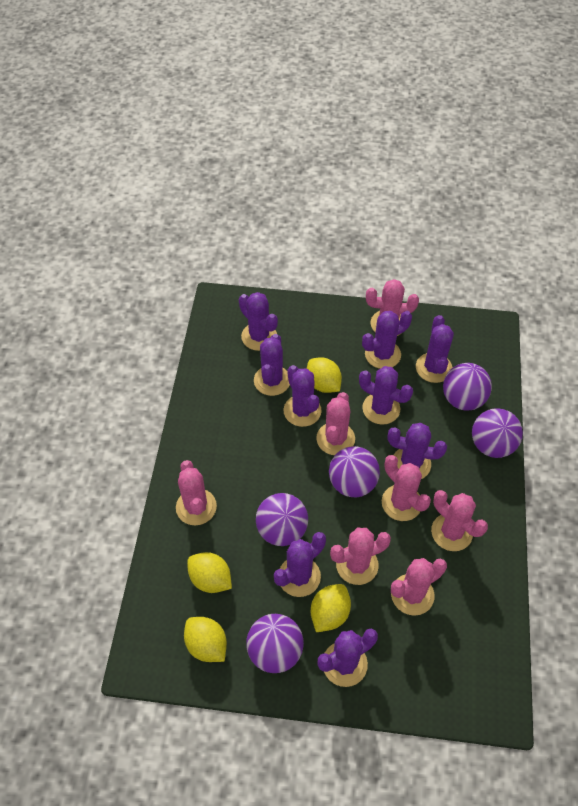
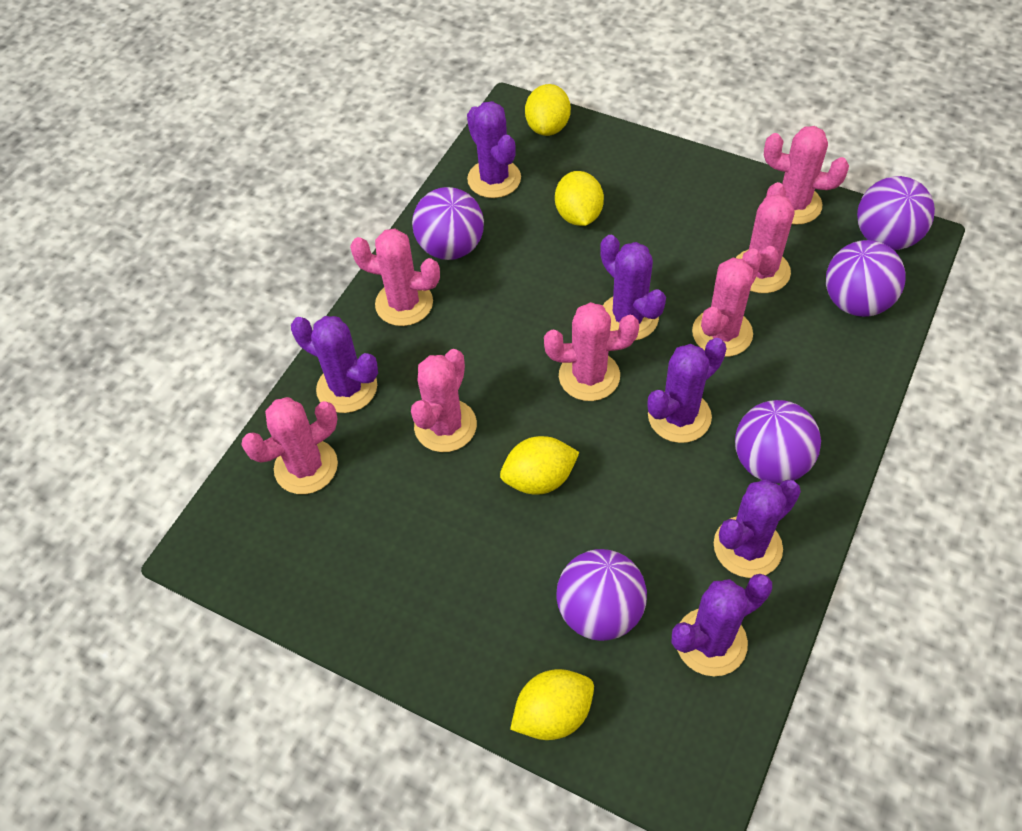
purple cactus: [239,292,278,351] [254,334,290,396] [274,532,326,597] [284,365,322,427] [317,629,378,687] [359,366,413,425] [362,311,412,369] [387,423,447,479] [416,315,454,383] = 9 -> [291,316,378,413] [467,101,521,198] [600,235,666,340] [648,338,726,443] [672,574,772,676] [714,479,801,578] = 6

